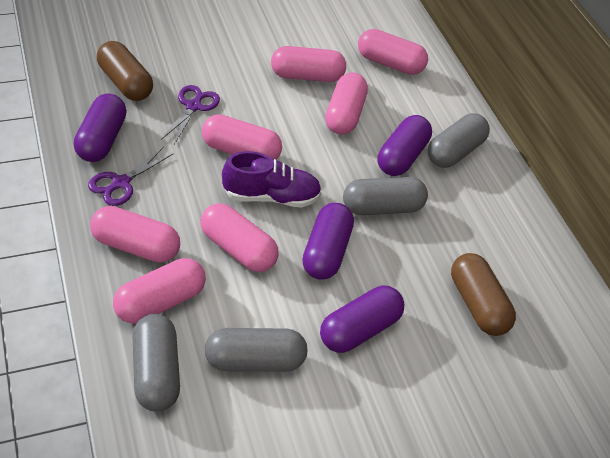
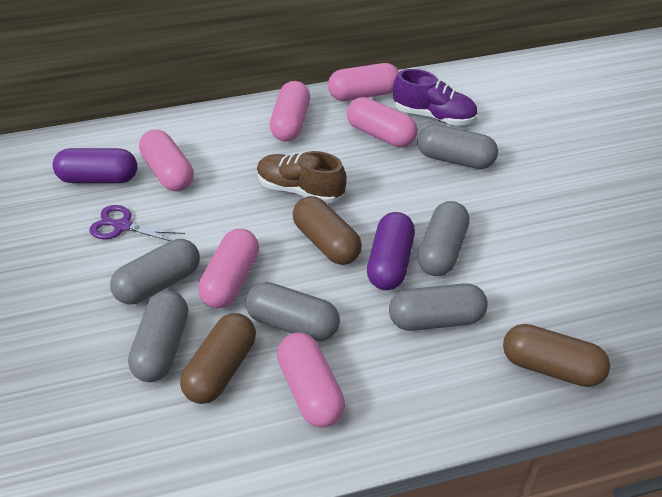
brown capsule: [97,41,153,101] [451,253,516,336] = 2 -> [180,313,256,404] [293,196,362,265] [503,324,610,387] = 3
brown shoe: none = 0 -> [257,151,347,204] = 1
grey capsule: [133,314,180,411] [205,328,307,372] [343,177,428,215] [428,113,490,168] = 4 -> [110,239,200,304] [128,290,188,382] [246,282,340,342] [389,283,488,331] [417,124,498,169] [417,201,470,276] = 6
pink capsule: [90,206,180,263] [113,258,206,323] [201,203,279,272] [202,114,282,159] [271,46,346,82] [325,72,368,135] [358,29,428,75] = 7 -> [139,130,194,191] [198,229,259,308] [270,81,310,142] [277,333,345,428] [328,63,399,101] [347,97,418,148] = 6
purple capsule: [74,93,127,162] [302,203,354,280] [320,286,404,353] [378,115,432,176] = 4 -> [53,148,137,183] [367,212,415,290] = 2
purple scissors: [88,147,174,206] [161,85,220,145] = 2 -> [89,205,185,241] = 1

